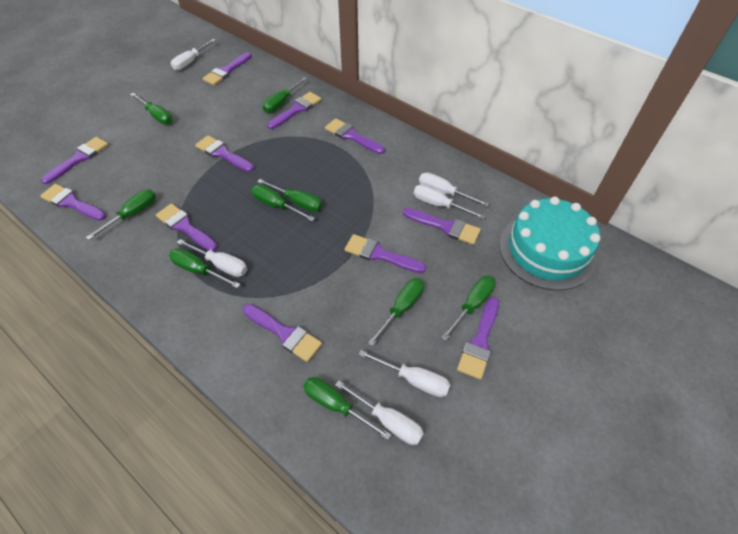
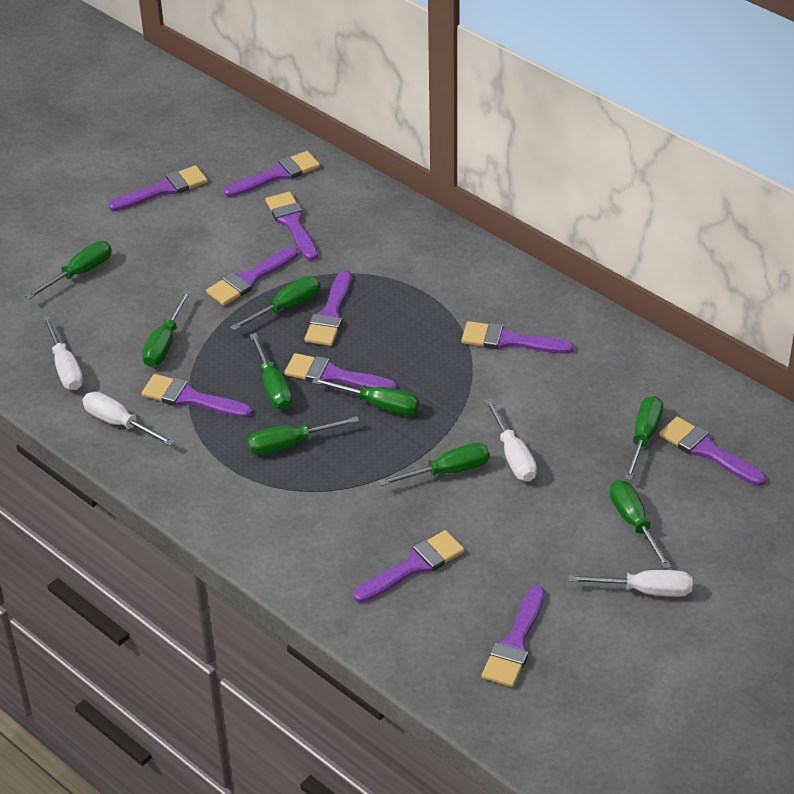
turquoise cake: [499,197,600,291] = 1 -> none = 0
white screwdriver: [171,39,216,70] [177,239,247,277] [335,380,424,445] [358,350,451,397] [414,184,485,219] [419,172,489,207] = 6 -> [43,316,83,390] [83,392,175,446] [485,399,537,482] [569,570,693,597] = 4

